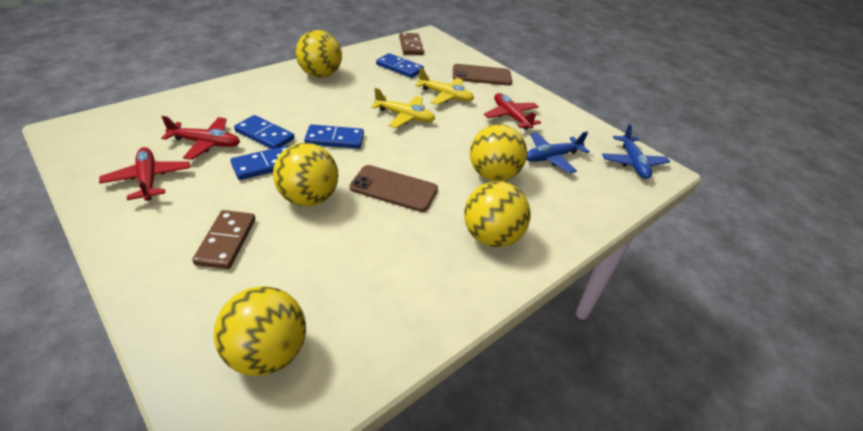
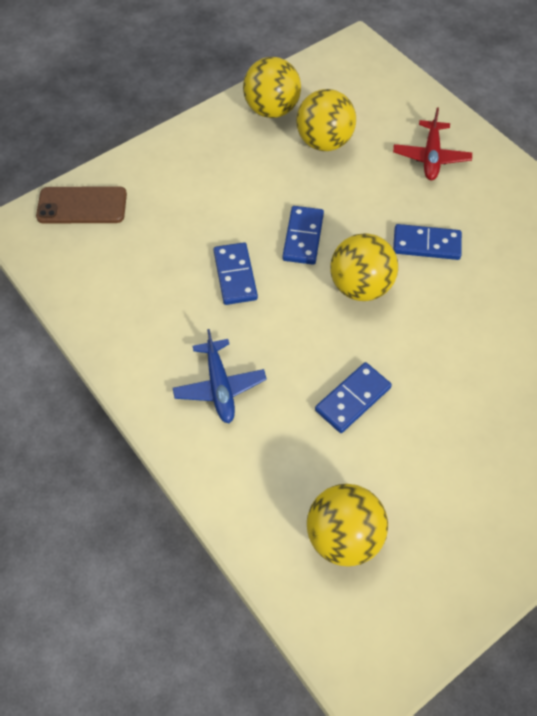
blue plane: [527,131,590,173] [602,124,670,179] = 2 -> [173,329,267,423] = 1
brown domino: [192,210,255,269] [399,33,424,55] = 2 -> none = 0
brown phone: [350,165,438,212] [453,64,512,85] = 2 -> [36,186,127,224] = 1
red plane: [99,147,190,201] [161,116,240,160] [484,93,541,130] = 3 -> [393,107,472,180] = 1
yellow ball: [213,286,306,376] [273,143,338,206] [296,30,342,78] [464,181,531,247] [470,124,527,181] = 5 -> [243,57,301,118] [296,89,356,151] [307,484,388,567] [330,233,398,301] = 4
yellow plane: [371,88,435,128] [415,68,474,105] = 2 -> none = 0

